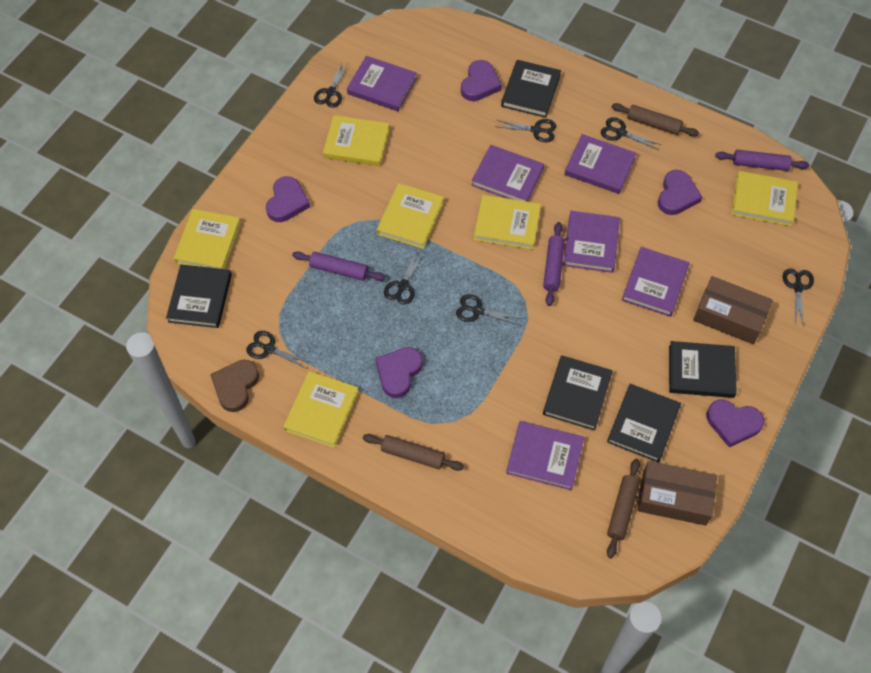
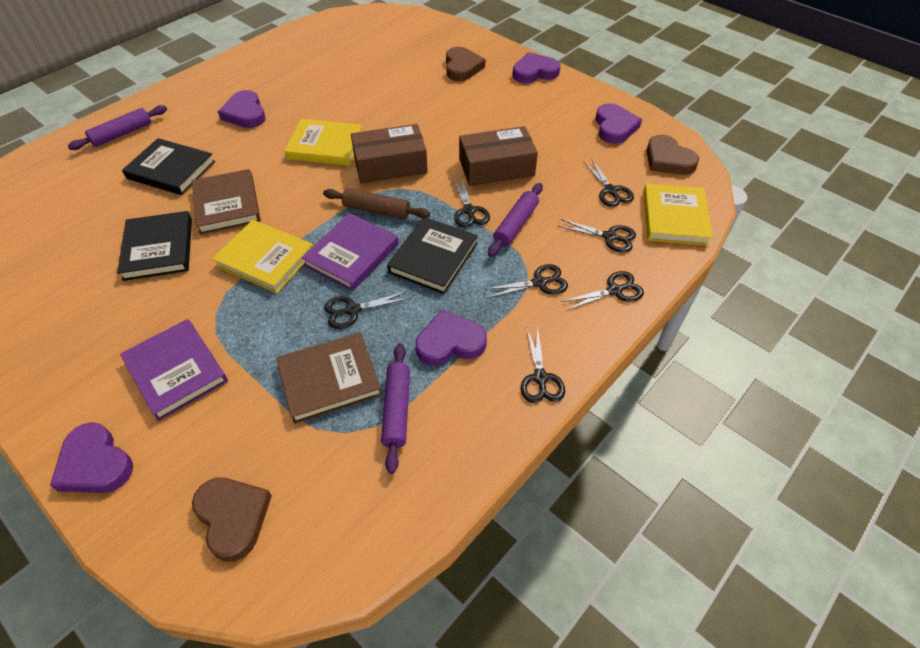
black book: [166,264,232,328] [501,60,561,118] [543,355,613,431] [607,384,681,463] [669,341,737,398] = 5 -> [117,211,192,281] [122,138,215,195] [387,217,478,294] = 3
brown book: none = 0 -> [192,169,261,235] [276,332,382,424] = 2
brown heart: [210,360,259,412] = 1 -> [192,478,272,562] [446,47,486,81] [646,135,699,175] = 3
brown rolling pin: [363,434,464,471] [607,458,640,559] [612,103,699,137] = 3 -> [323,188,430,219] = 1
purple book: [347,56,417,111] [472,145,544,202] [506,421,584,490] [563,211,620,273] [564,134,636,194] [622,247,690,317] = 6 -> [120,319,228,421] [302,213,399,291] = 2
yellow book: [174,209,241,269] [283,371,359,448] [323,115,390,166] [377,183,444,249] [474,195,541,250] [731,171,798,226] = 6 -> [212,220,313,293] [284,119,362,166] [643,183,713,246] = 3

